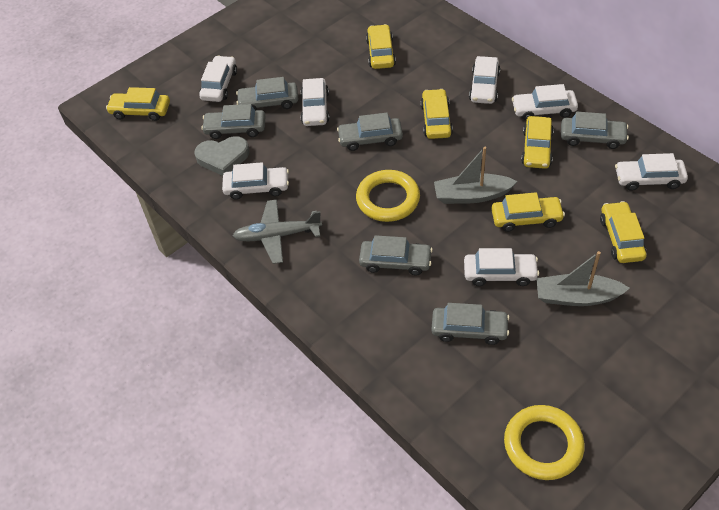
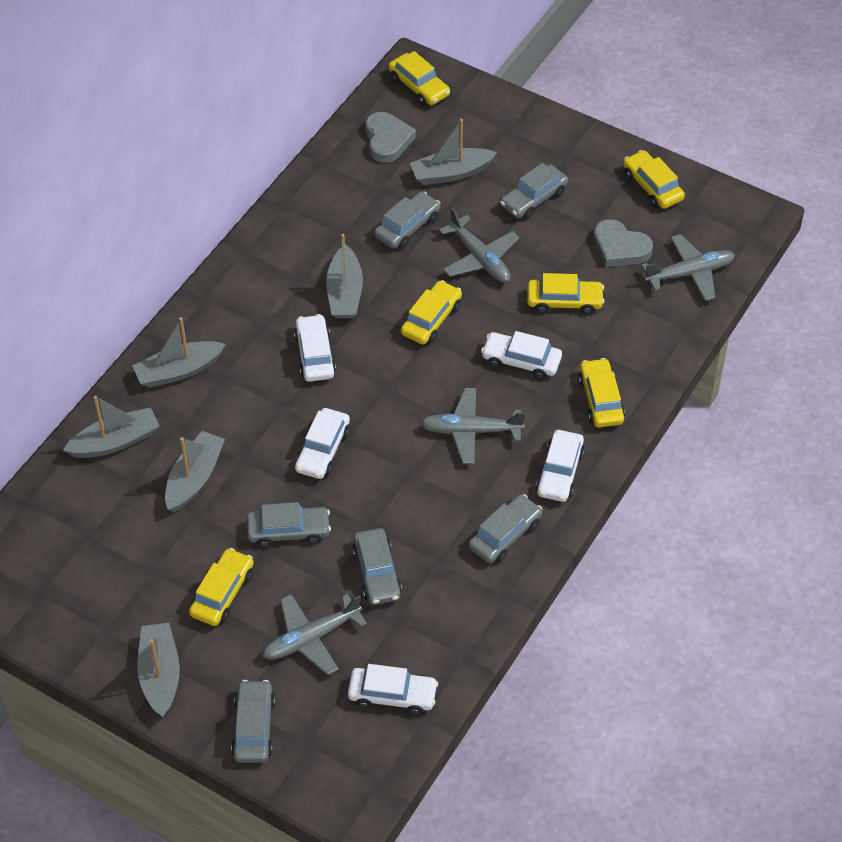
grey boat: [434,147,518,204] [536,251,630,306] = 2 -> [63,396,160,458] [132,317,226,388] [137,623,180,717] [165,431,225,512] [326,234,363,318] [410,119,497,185] = 6
grey heart: [194,136,250,176] = 1 -> [365,112,416,163] [593,219,653,267] = 2
grey plane: [233,199,322,264] = 1 -> [262,594,367,675] [421,388,525,464] [439,208,519,283] [641,234,735,301] = 4
white car: [199,55,237,102] [222,162,289,200] [300,78,330,126] [464,248,539,286] [469,56,500,104] [512,84,578,121] [615,153,688,191] = 7 -> [294,314,336,382] [295,408,350,479] [348,664,438,715] [481,331,562,379] [536,430,585,502] = 5
yellow ring: [356,170,420,222] [504,405,585,480] = 2 -> none = 0

